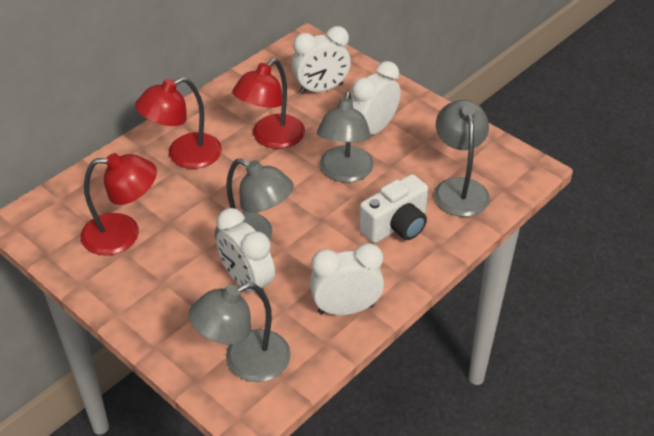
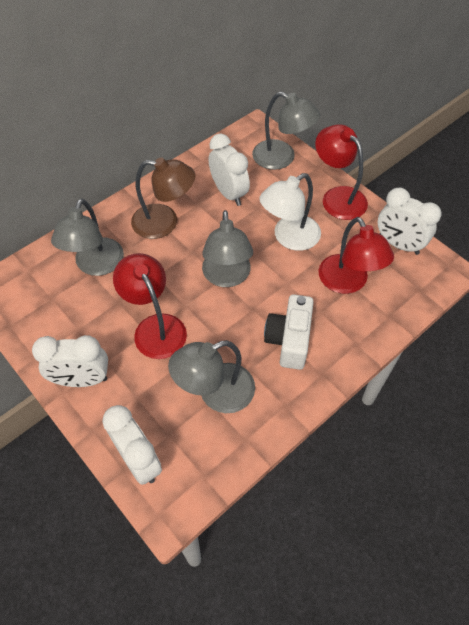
brown lamp: none = 0 -> [131,157,195,239] = 1
white lamp: none = 0 -> [259,173,321,251] = 1

